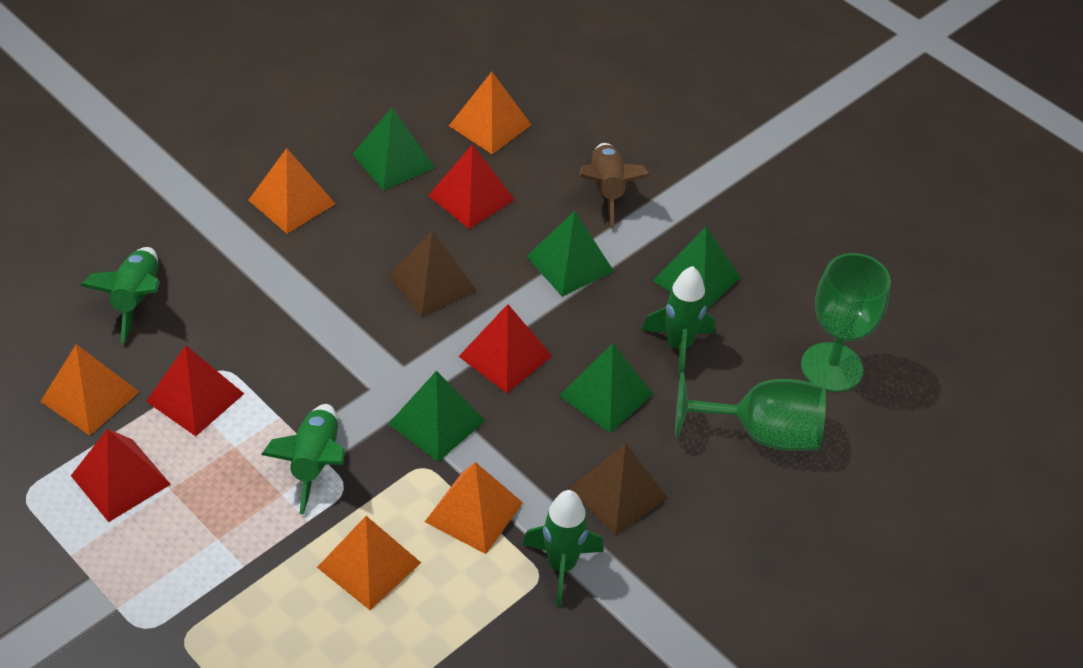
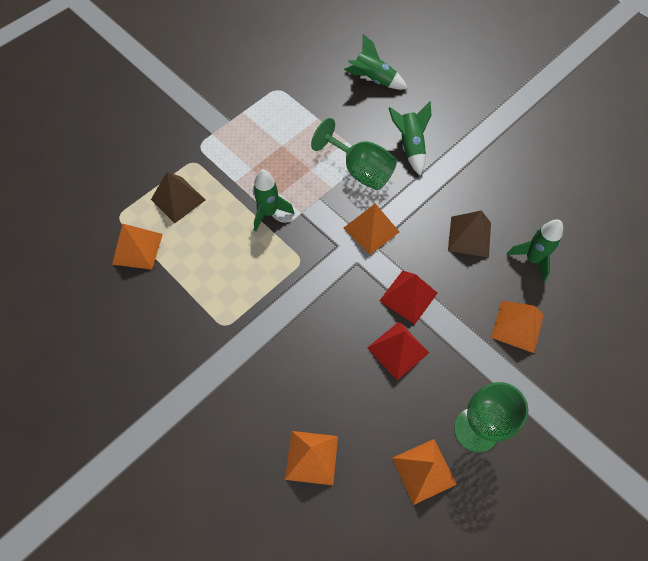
brown rocket: [580,143,650,229] = 1 -> none = 0
green pyramid: [353,107,435,191] [388,371,485,462] [526,211,614,297] [559,343,653,433] [653,227,741,309] = 5 -> none = 0
red pyramid: [71,429,171,522] [146,345,244,436] [428,144,515,229] [458,304,552,393] = 4 -> [367,322,429,380] [379,270,438,324] = 2

